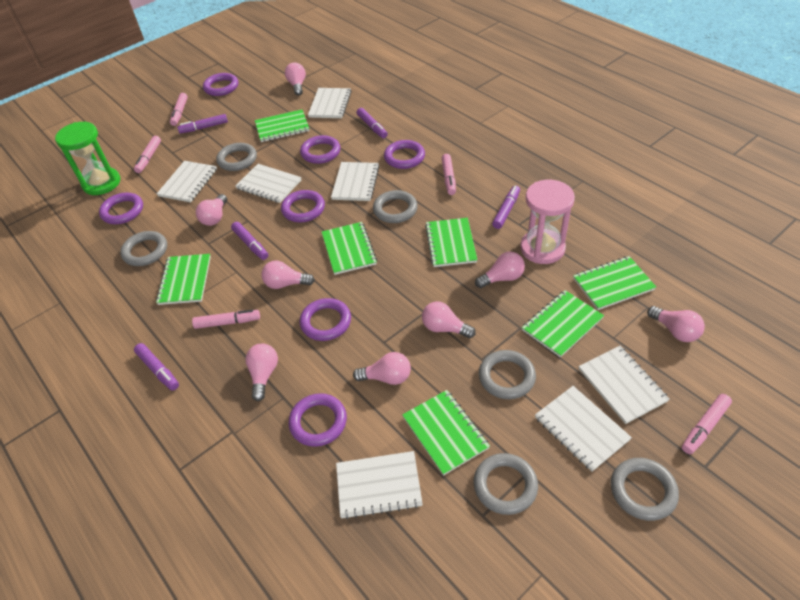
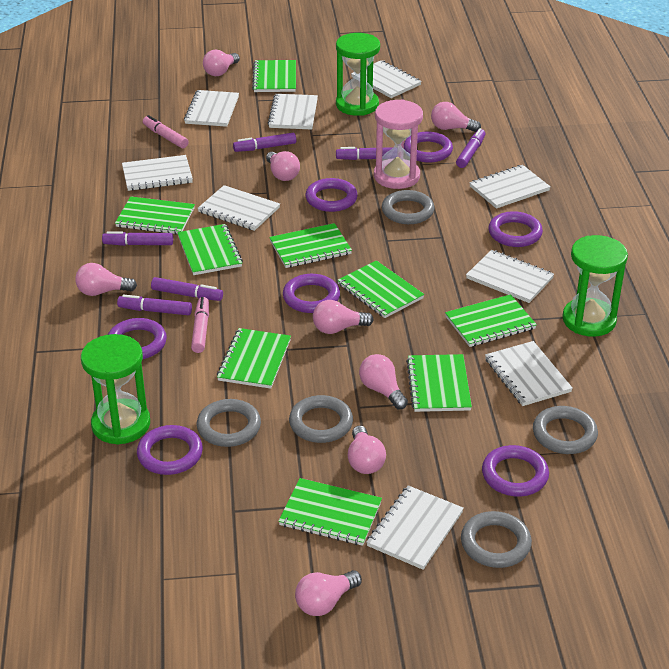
green hourglass: [55,122,120,195] = 1 -> [81,334,150,445] [336,33,380,116] [562,235,628,337] = 3
green notebook: [156,254,211,305] [255,109,310,142] [322,222,377,275] [402,390,490,476] [425,218,478,267] [522,290,604,358] [573,256,656,310] = 7 -> [115,196,195,234] [177,224,243,275] [217,328,291,389] [252,60,296,92] [269,223,352,268] [278,478,382,546] [338,260,424,318] [406,354,472,412] [445,294,537,347] = 9
grey ring: [120,231,167,266] [216,143,257,171] [373,190,418,223] [474,453,538,515] [479,350,536,399] [611,458,679,521] = 6 -> [197,399,261,447] [289,395,353,443] [382,190,435,224] [461,511,532,568] [533,406,598,454] = 5
pink marker: [134,136,161,173] [170,93,188,126] [192,309,260,329] [441,154,456,195] [682,394,732,454] = 5 -> [143,115,188,148] [191,297,209,353] = 2
purple marker: [134,343,179,391] [177,114,228,133] [231,222,268,260] [357,108,388,138] [492,186,520,229] = 5 -> [102,231,173,246] [117,294,192,315] [151,277,223,301] [233,133,296,152] [336,147,393,160] [456,128,485,168] = 6
white notebook: [157,161,217,202] [236,164,301,203] [308,88,352,118] [331,162,379,201] [336,451,423,519] [535,386,632,472] [579,346,670,424] = 7 -> [122,155,193,191] [184,90,239,127] [197,185,280,231] [268,94,318,130] [351,60,422,98] [366,485,464,570] [466,250,554,303] [469,165,551,209] [485,341,573,406] = 9

